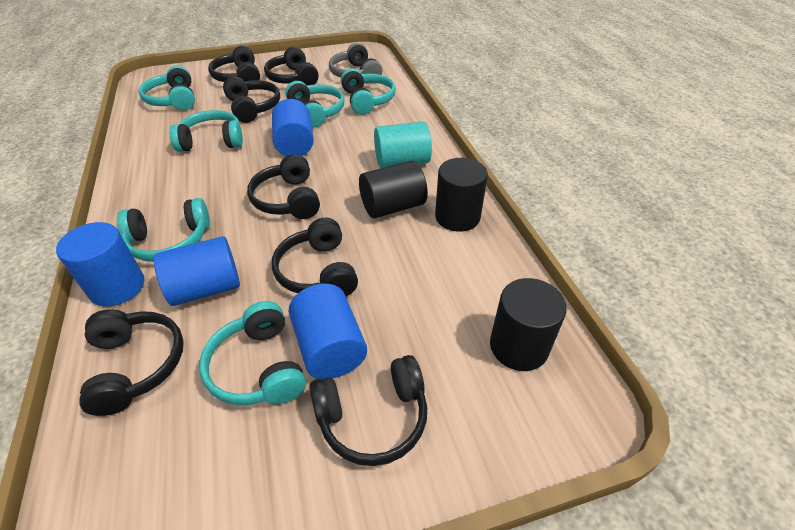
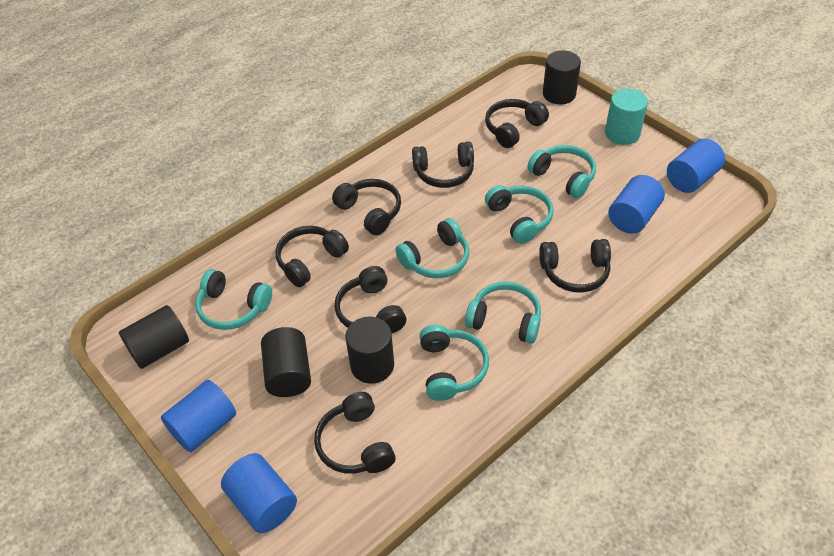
black cylinder: [359,160,428,218] [435,158,488,232] [490,278,567,371] = 3 -> [119,305,189,369] [261,327,311,397] [345,317,394,384] [543,51,581,104] = 4
grey headphones: [329,43,382,78] = 1 -> none = 0

